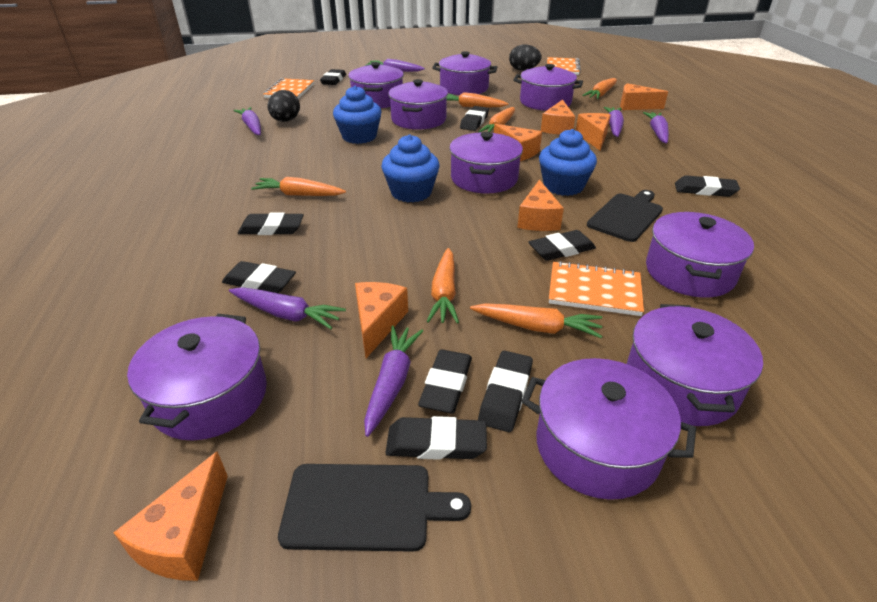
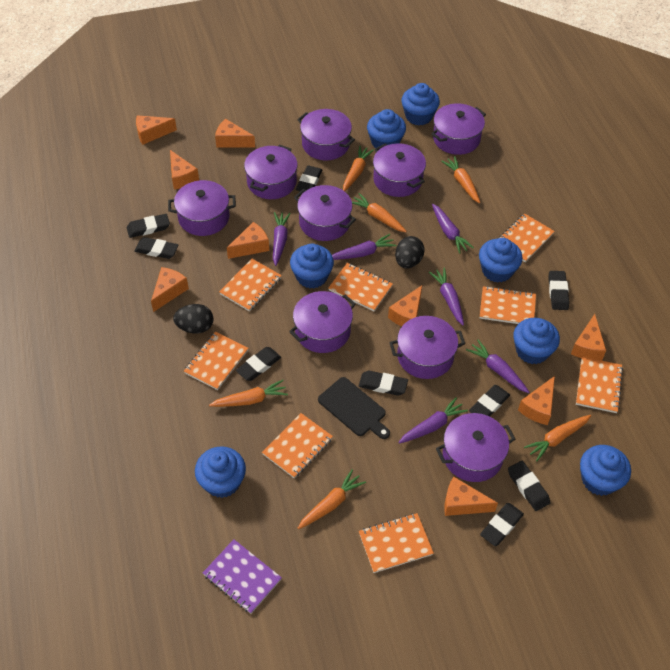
black cutting board: [278,464,471,552] [587,190,663,242] = 2 -> [318,377,390,439] = 1
blue cupcake: [333,86,381,144] [381,134,440,202] [539,129,597,196] = 3 -> [195,446,246,498] [290,244,334,289] [367,109,406,148] [401,83,440,125] [479,238,523,283] [513,318,560,364] [580,445,631,496] = 7
orange cheese: [113,451,228,581] [355,282,408,358] [494,124,542,161] [517,179,564,231] [541,100,575,135] [576,113,611,150] [620,83,668,110] = 7 -> [136,115,177,145] [151,267,189,312] [170,150,199,189] [215,119,255,148] [227,222,269,259] [388,286,422,327] [444,477,498,516] [518,376,555,425] [571,314,606,361] = 9
orange notebook: [263,78,314,99] [547,57,581,75] [549,261,644,316] = 3 -> [184,331,248,390] [219,259,282,311] [262,413,333,478] [328,263,393,311] [359,513,434,573] [480,286,536,324] [500,213,555,262] [576,357,623,413] = 8
purple notebook: none = 0 -> [203,539,282,614] = 1

